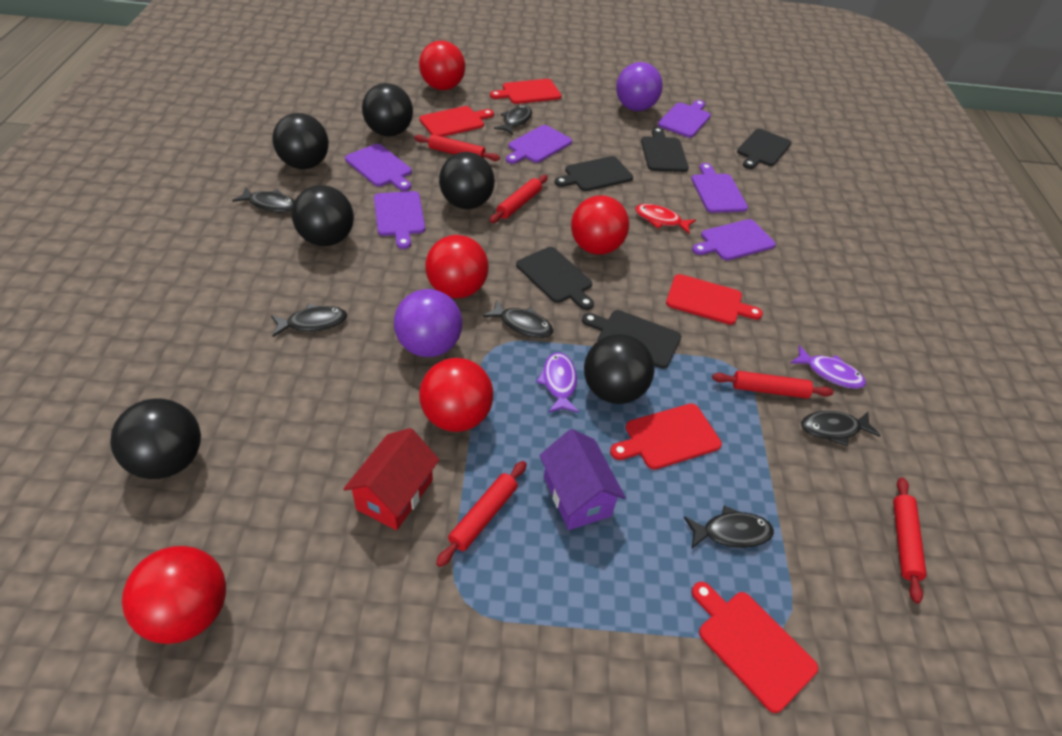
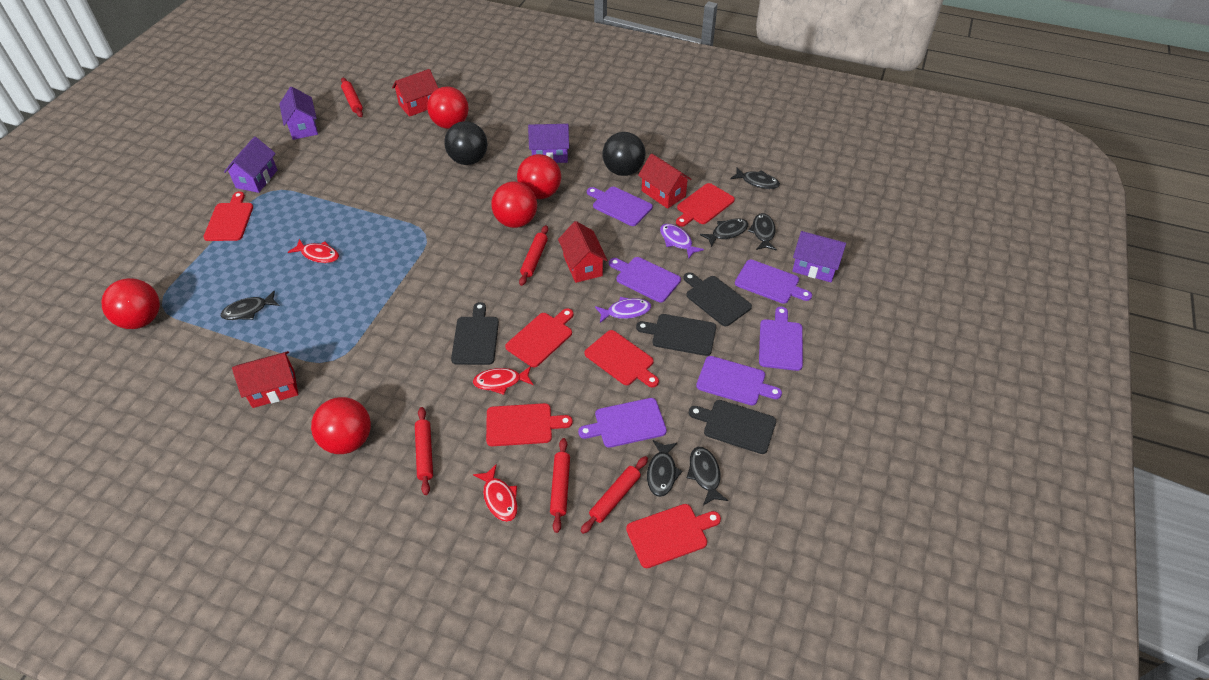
black ball: [110,398,201,479] [272,113,329,169] [292,185,354,246] [362,83,413,136] [439,152,495,209] [584,334,655,404] = 6 -> [444,121,488,165] [603,132,646,176] = 2
black cutting board: [516,247,594,310] [554,156,633,191] [582,310,681,369] [641,127,689,172] [737,129,792,169] = 5 -> [451,302,499,365] [636,314,716,356] [683,272,752,326] [689,400,776,454] = 4
purple ball: [394,289,462,357] [616,62,663,111] = 2 -> none = 0
purple house: [539,429,626,530] = 1 -> [224,136,277,193] [279,87,318,140] [528,124,569,163] [792,231,846,282] = 4
red cutting board: [419,106,494,137] [490,79,561,104] [610,403,722,470] [666,274,763,325] [692,582,818,713] = 5 -> [203,191,253,241] [486,403,573,446] [505,308,574,367] [584,330,659,388] [626,504,721,568] [676,183,735,227] = 6
red fish: [635,204,696,234] = 1 -> [288,239,339,263] [473,366,533,395] [473,464,518,522] = 3
red house: [343,428,439,530] = 1 -> [232,351,298,408] [392,69,438,117] [558,221,607,283] [638,153,692,209] = 4

